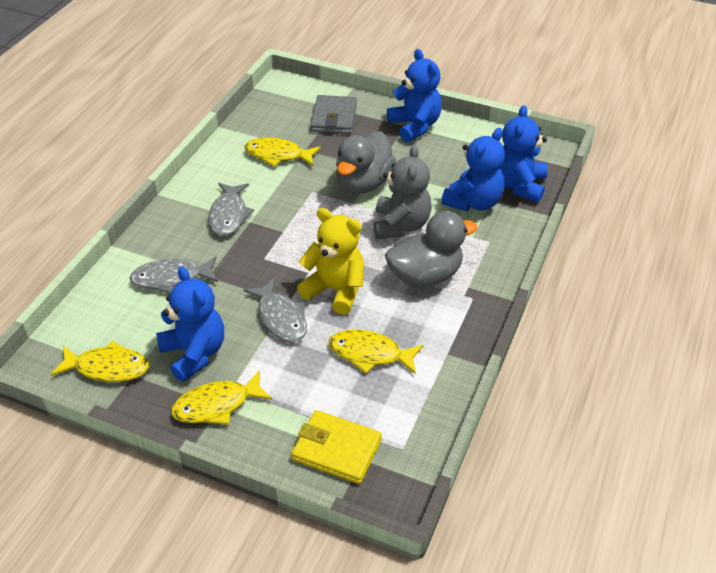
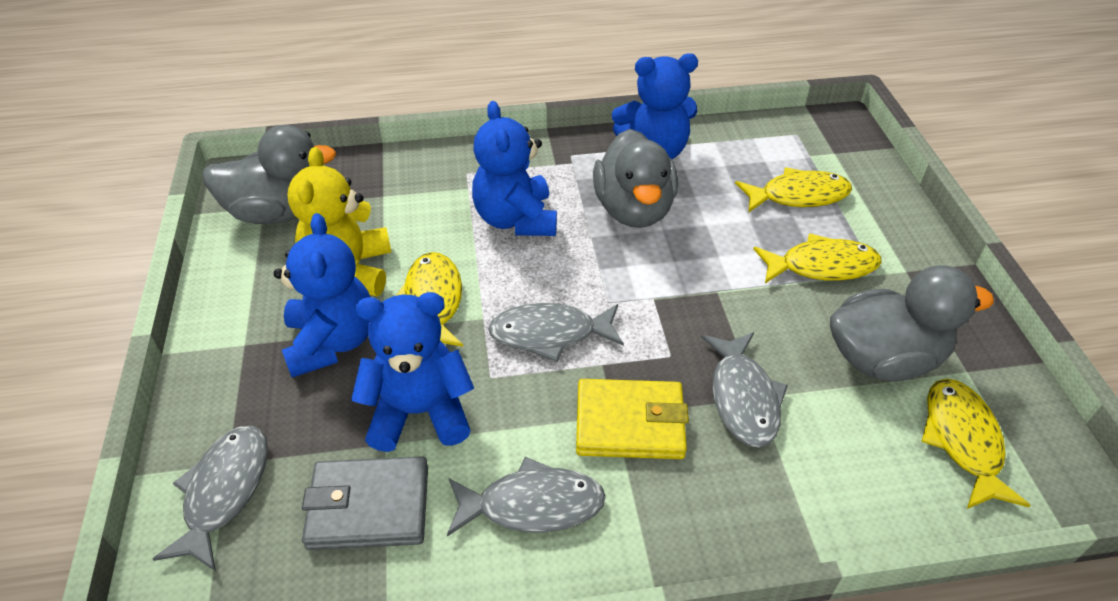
grey duck: [336,131,396,194] [385,211,478,287] = 2 -> [202,125,336,224] [593,129,678,228] [830,266,994,381] = 3
grey fish: [130,257,218,293] [208,183,254,236] [244,278,307,343] = 3 -> [153,426,268,571] [447,457,606,537] [488,303,624,362] [701,332,788,448] = 4
grey teddy bear: [374,145,432,239] = 1 -> none = 0

